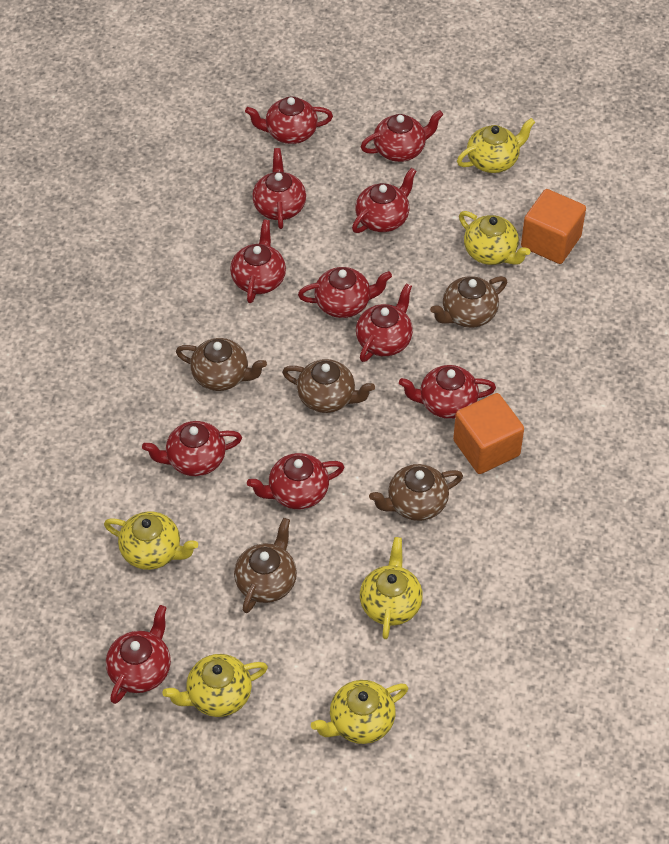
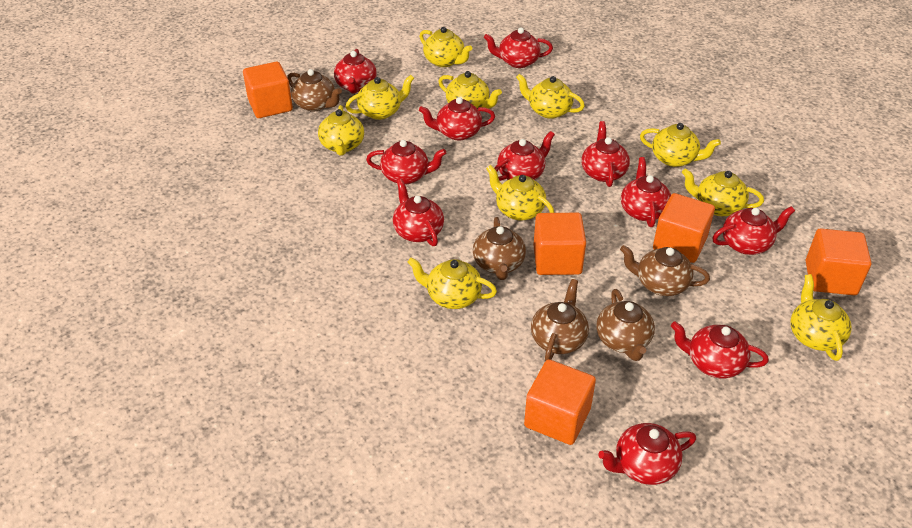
orange cube: [453,393,524,474] [521,189,586,264] = 2 -> [243,62,293,118] [524,359,596,445] [533,213,586,275] [653,193,715,263] [806,229,871,295] = 5
yellow teapot: [104,511,198,570] [162,654,268,717] [311,680,408,744] [360,537,423,639] [457,118,535,173] [459,211,531,265] = 6 -> [318,105,364,156] [346,75,414,120] [408,257,497,309] [419,27,472,67] [438,71,502,109] [486,165,554,221] [516,73,585,119] [640,123,721,167] [682,168,764,216] [791,274,852,361] = 10

